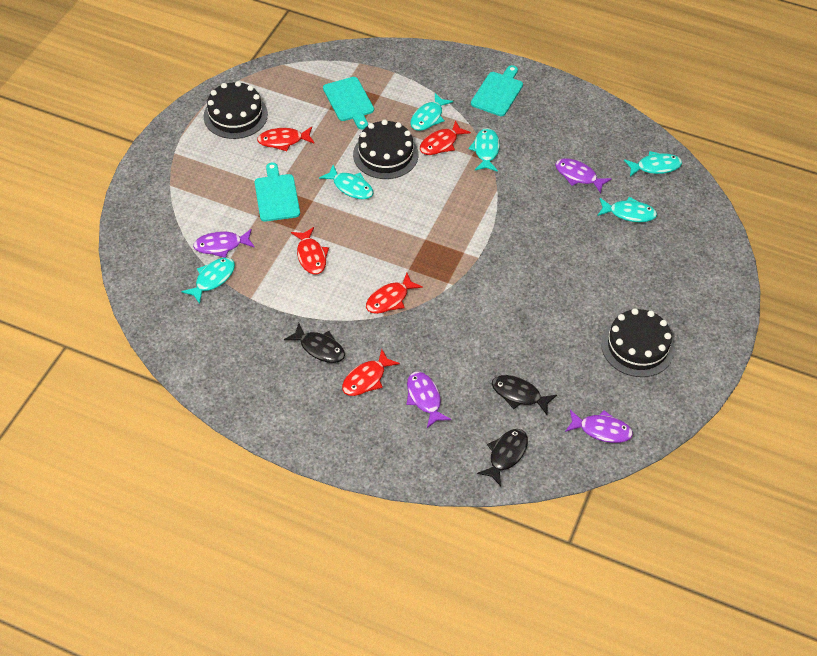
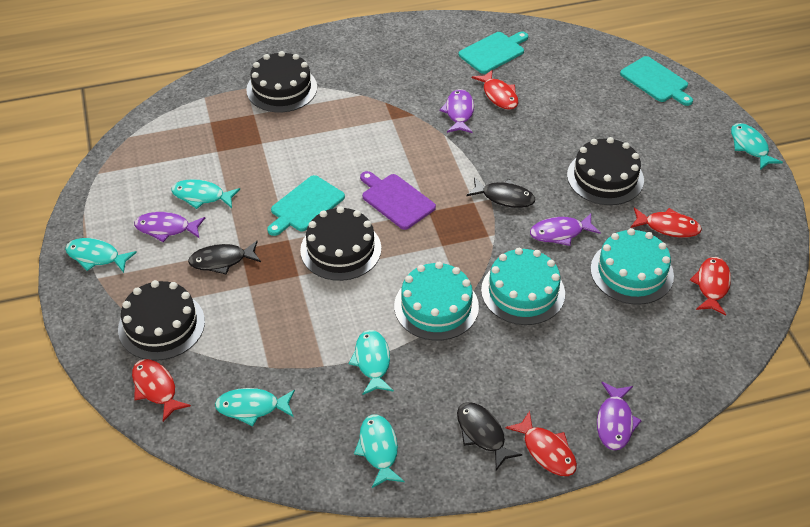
black cake: [203,81,268,139] [353,120,418,179] [601,308,674,377] = 3 -> [118,280,205,361] [246,51,317,112] [300,206,381,281] [567,137,644,205] = 4
purple cutting board: none = 0 -> [360,171,436,230] = 1
turquoise cake: none = 0 -> [394,262,479,341] [481,248,565,325] [591,228,674,305] = 3

